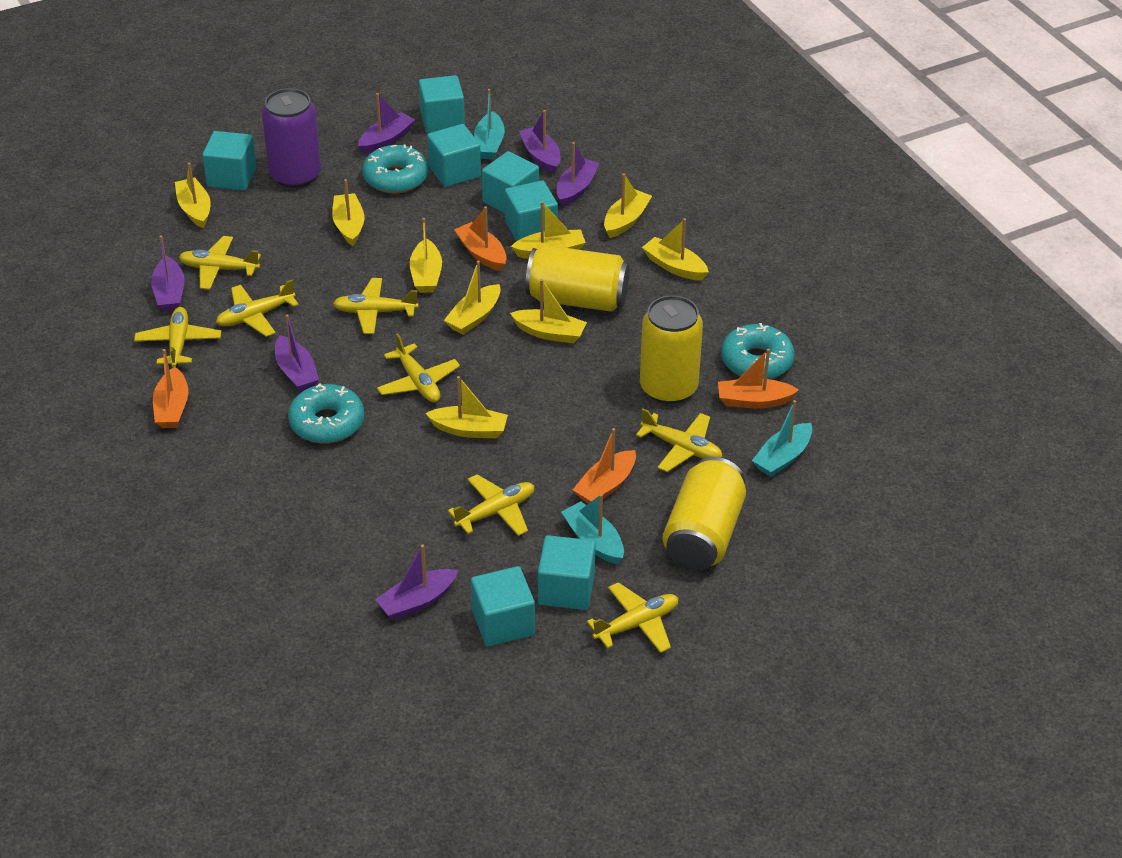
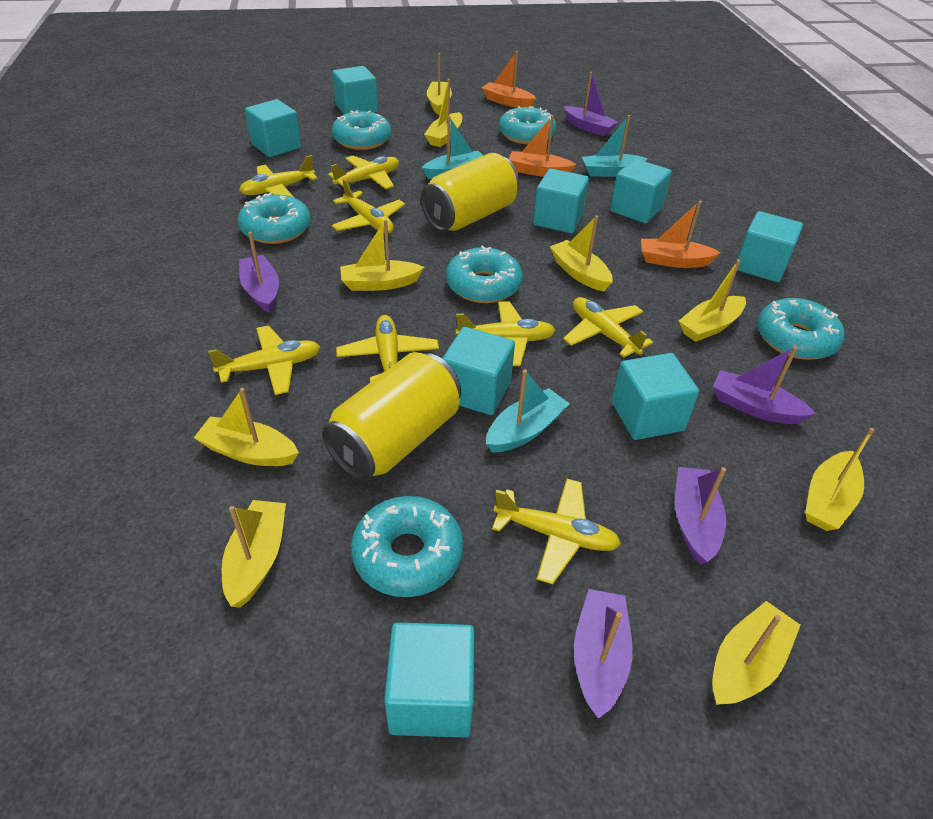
orange boat: [153,349,188,428] [454,206,507,271] [573,428,636,504] [718,348,799,409] = 4 -> [482,51,536,108] [509,115,577,177] [641,201,721,268] = 3
purple boat: [151,236,184,311] [275,314,319,392] [358,93,415,154] [375,545,458,620] [519,110,561,174] [557,142,599,207] = 6 -> [239,232,279,313] [564,72,618,136] [574,589,633,719] [675,467,726,565] [713,346,816,424] = 5
purple can: [262,88,321,188] = 1 -> none = 0
turquoise cube: [202,131,257,190] [419,75,465,133] [427,124,481,187] [471,566,535,646] [482,151,539,213] [505,180,558,241] [538,535,596,610] = 7 -> [245,99,301,157] [332,66,378,114] [384,622,475,738] [442,327,515,415] [533,169,589,233] [610,159,672,223] [612,353,699,440] [737,211,803,282] = 8
turquoise donut: [288,383,364,443] [362,144,429,193] [721,323,795,379] = 3 -> [238,192,311,244] [332,110,391,150] [351,496,463,597] [446,245,523,303] [499,106,557,144] [757,298,845,360] = 6
yellow can: [525,245,630,312] [640,295,703,404] [662,457,746,570] = 3 -> [322,352,461,481] [421,153,519,231] = 2

